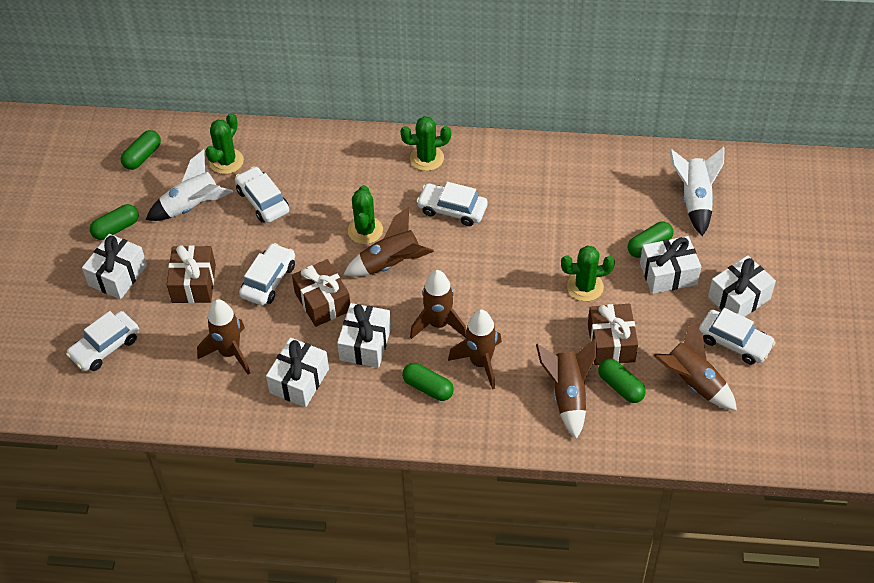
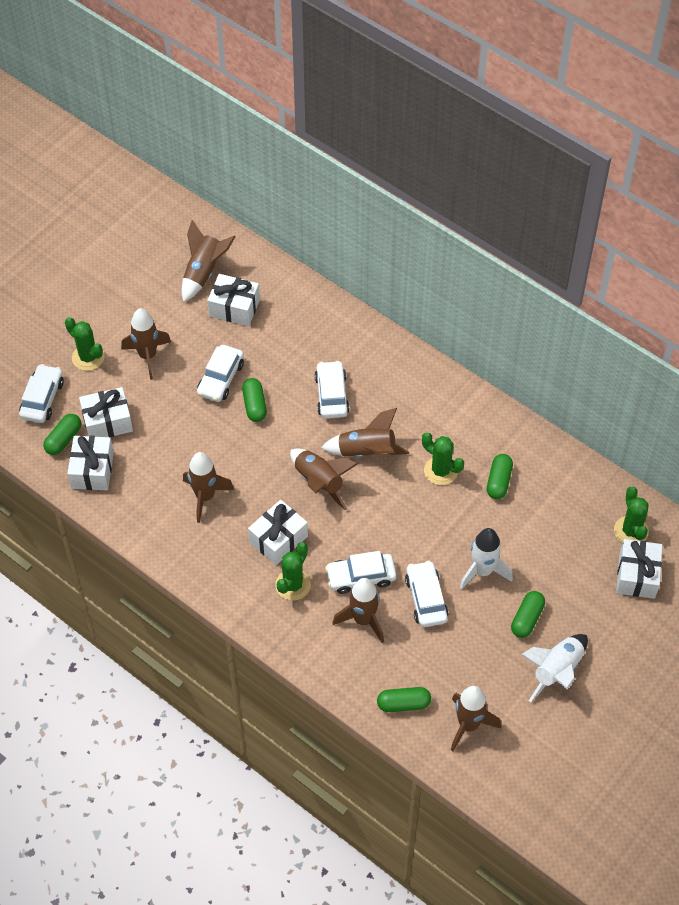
brown gift: [167,245,216,303] [292,259,350,327] [588,304,638,365] = 3 -> none = 0
brown rocket: [197,299,250,375] [344,207,434,277] [410,270,467,339] [448,309,502,390] [536,338,596,439] [654,320,737,410] = 6 -> [121,308,171,380] [181,220,235,302] [183,452,234,523] [290,449,358,510] [321,408,409,458] [332,578,384,643] [451,686,501,751] = 7

